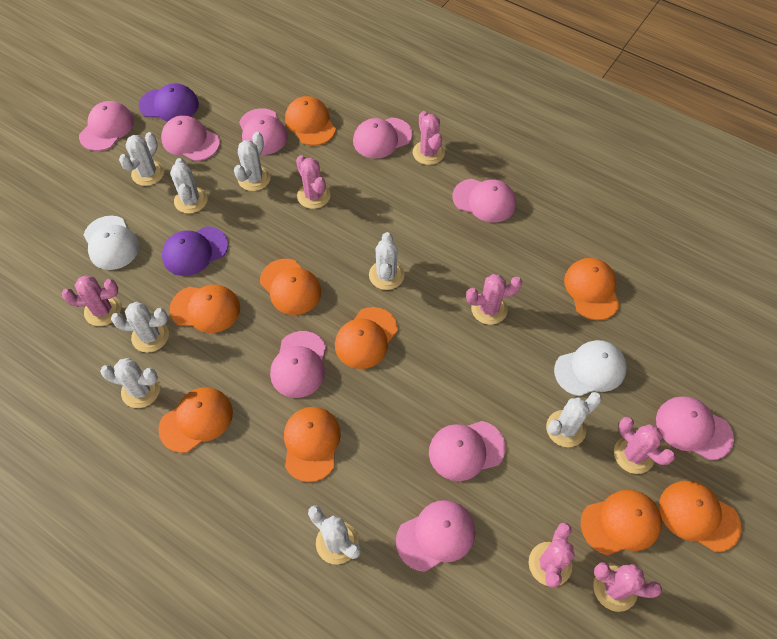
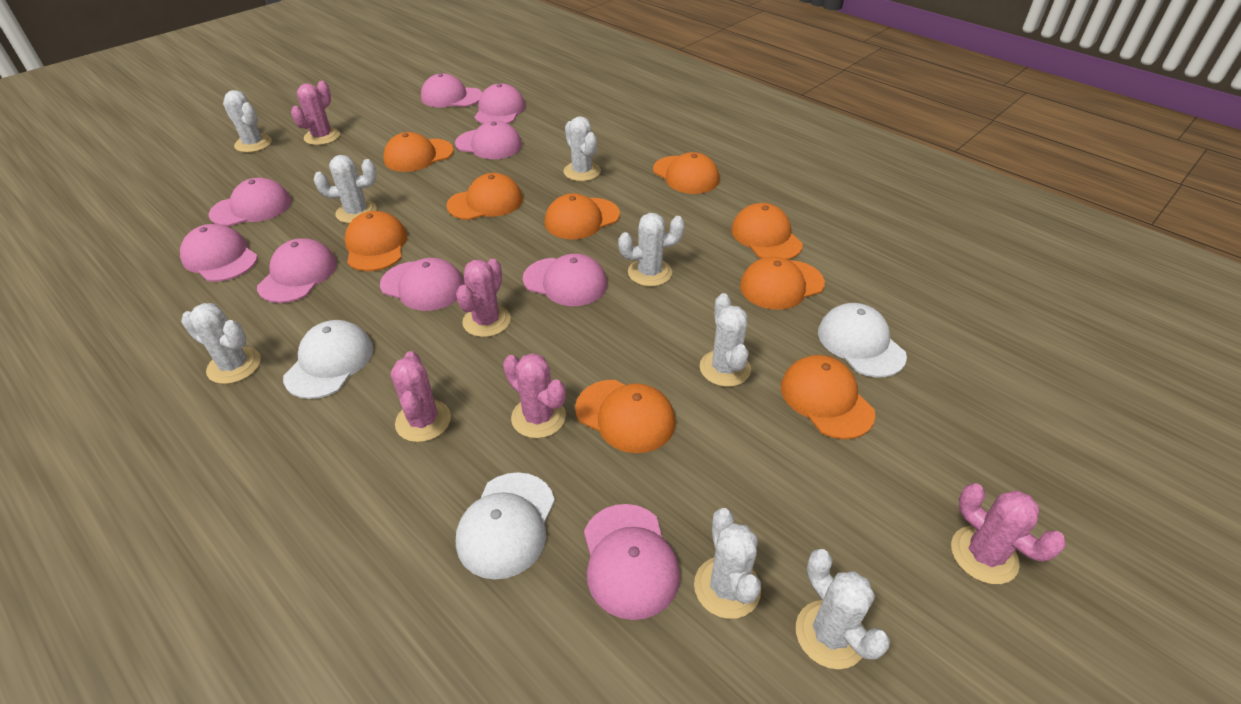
pink cactus: [62,275,121,326] [296,155,330,209] [413,111,445,165] [466,274,522,325] [529,522,575,588] [593,563,662,612] [614,417,675,474] = 7 -> [291,81,340,145] [391,351,451,442] [456,259,511,337] [503,353,566,438] [951,483,1066,584] = 5
purple cap: [138,83,199,121] [162,226,228,276] = 2 -> none = 0
white cap: [84,216,139,270] [554,340,627,396] = 2 -> [283,320,373,399] [456,472,555,580] [818,303,907,377] = 3

